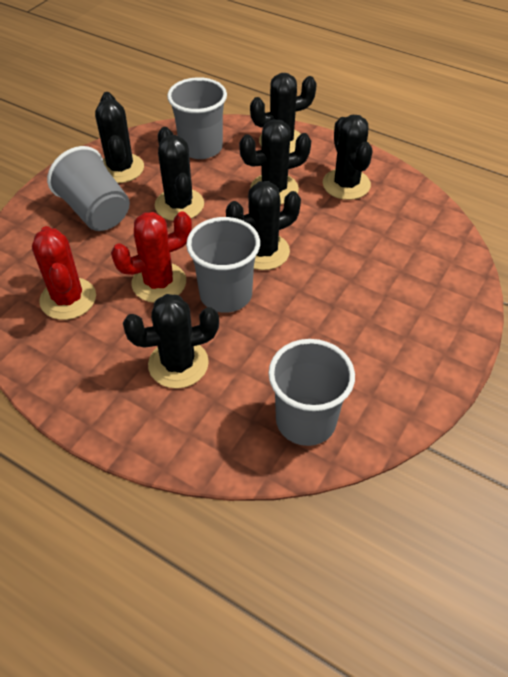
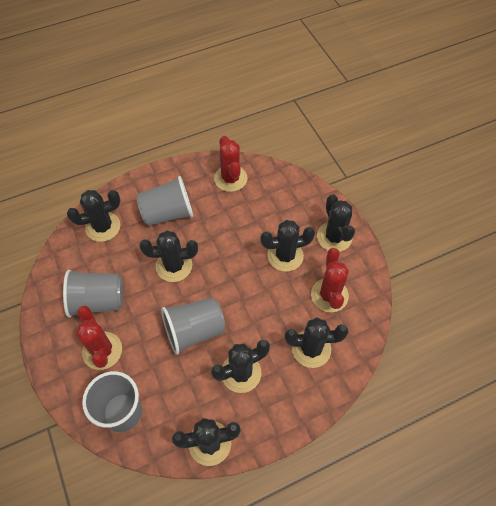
red cactus: [32,226,96,320] [111,212,192,303] = 2 -> [76,306,122,370] [214,136,248,192] [311,248,349,312] = 3

